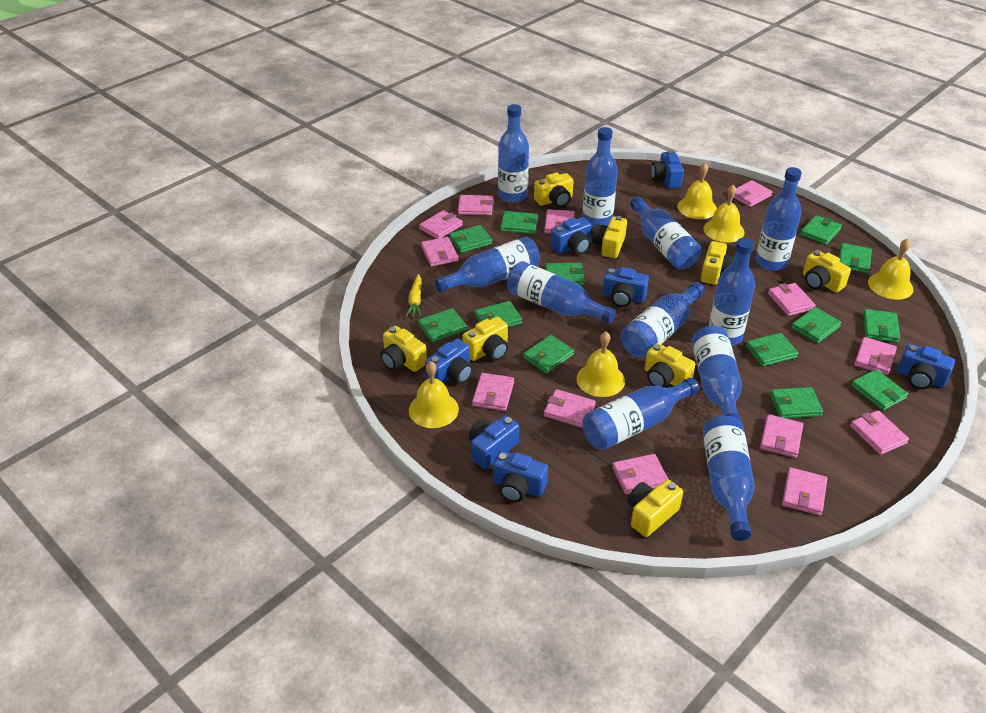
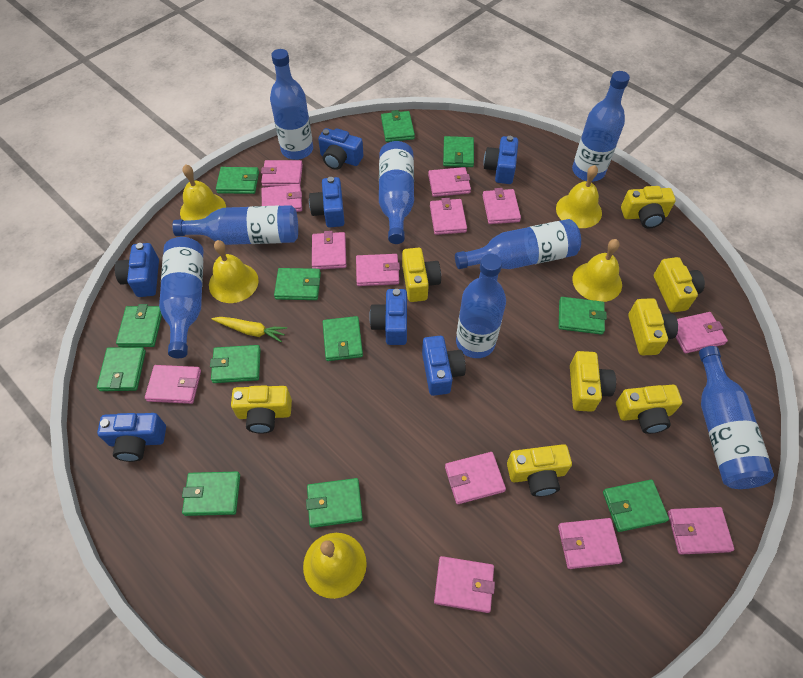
blue bottle: [434,237,540,293] [498,104,529,203] [507,261,616,324] [582,127,618,227] [582,377,699,450] [621,282,705,358] [630,197,701,269] [692,326,742,421] [703,416,755,541] [709,238,755,346] [755,167,802,271] = 11 -> [159,237,203,358] [172,205,298,245] [270,49,313,160] [379,141,414,244] [455,219,581,269] [456,254,506,358] [572,71,630,182] [699,346,774,489] = 8
green wallet: [418,308,467,343] [449,225,492,253] [475,301,522,328] [500,211,538,234] [523,335,574,374] [545,263,585,286] [746,333,798,366] [770,387,823,418] [791,307,841,343] [800,215,842,245] [839,243,872,273] [851,369,908,411] [863,309,900,343] = 13 -> [97,347,146,391] [116,304,162,347] [182,472,240,516] [210,345,261,383] [216,167,259,194] [274,268,321,300] [306,478,363,528] [323,316,363,361] [381,110,415,142] [443,136,474,167] [559,297,607,335] [603,480,669,532] = 12

